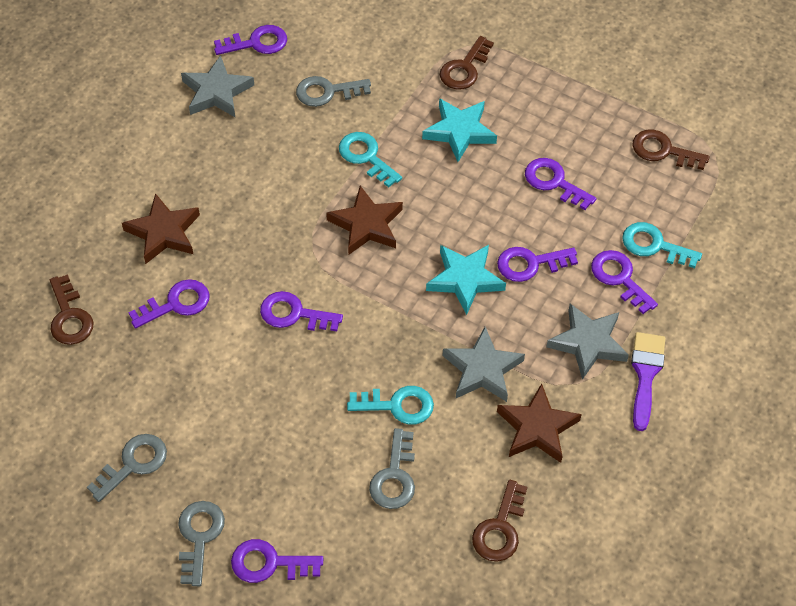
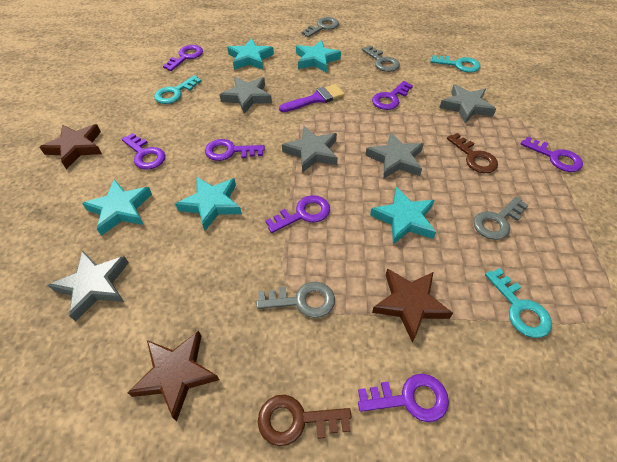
brown key: [50,274,93,345] [440,36,494,89] [472,480,527,562] [632,130,710,170] = 4 -> [258,395,352,446] [447,133,498,173] = 2
grey star: [181,55,254,117] [442,327,525,402] [546,304,629,380] = 3 -> [48,251,129,322] [219,77,272,114] [282,126,338,173] [365,132,424,178] [440,84,496,124] = 5
turquoise star: [422,98,497,162] [426,245,506,315] = 2 -> [82,179,152,236] [175,177,242,231] [227,38,274,70] [296,40,341,73] [370,187,436,244] = 5

